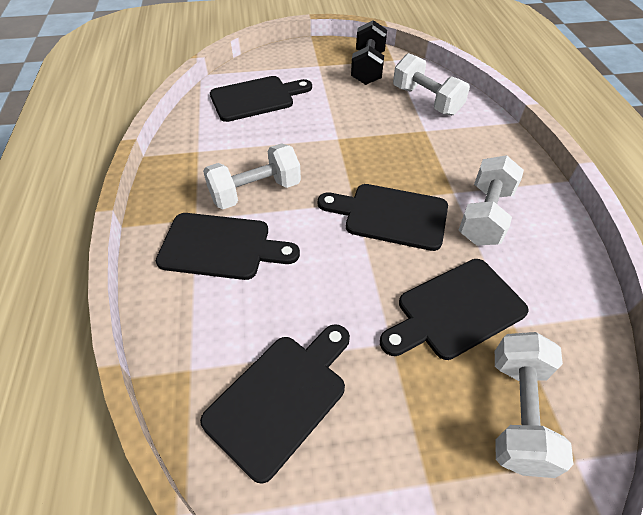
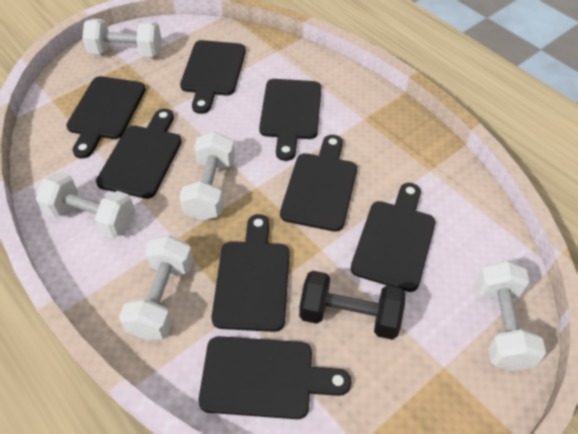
black cutting board: [156,213,300,280] [200,324,350,484] [210,76,312,122] [318,184,448,251] [380,259,529,360] = 5 -> [66,76,146,158] [96,109,182,199] [180,40,246,114] [199,336,352,419] [212,214,290,332] [259,79,321,161] [280,135,357,232] [351,183,435,292] = 8
white dumbbell: [203,143,301,209] [393,53,470,116] [458,155,524,246] [495,332,574,478] = 4 -> [36,172,135,238] [82,19,161,57] [119,235,193,340] [179,132,235,221] [476,260,546,371] = 5

